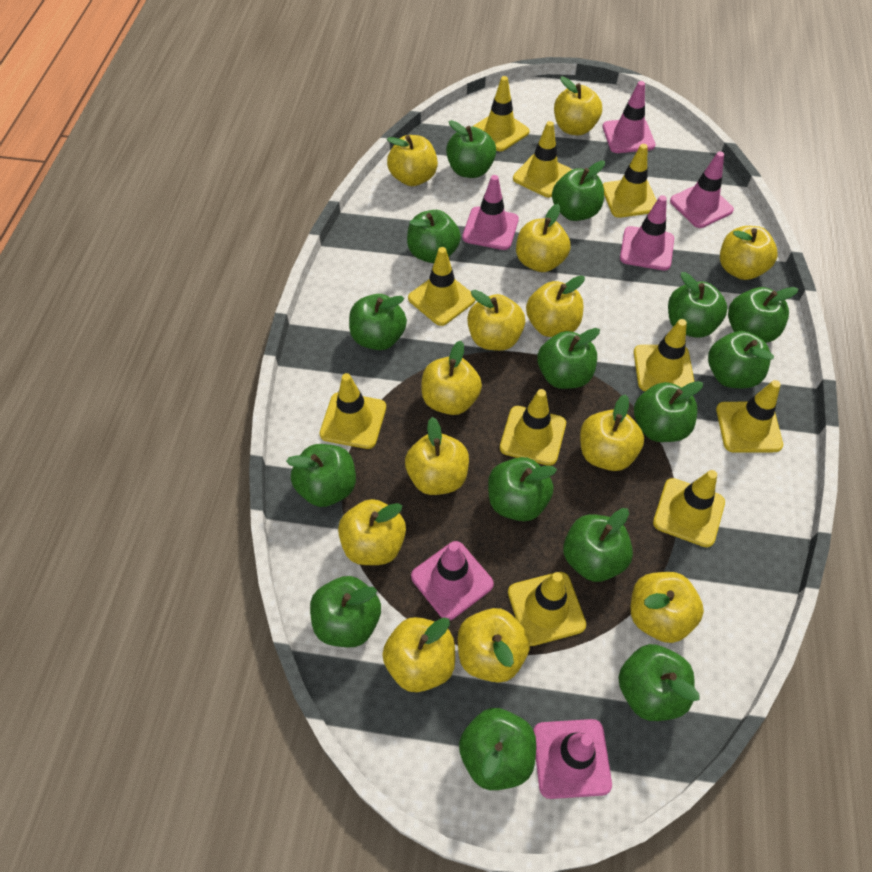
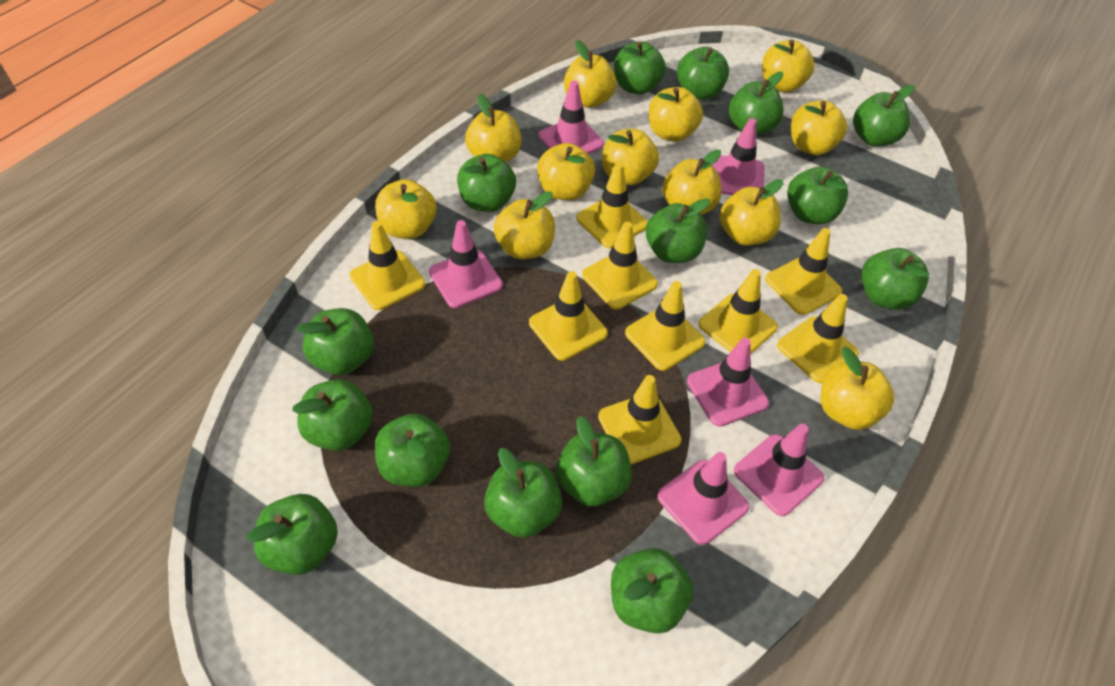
yellow apple: [338,499,406,565] [382,617,455,692] [387,135,438,186] [405,417,469,495] [421,341,482,415] [458,608,530,683] [467,290,525,351] [516,204,571,272] [526,275,585,337] [554,76,602,135] [580,394,644,471] [631,572,704,643] [720,226,778,280] = 13 -> [375,179,437,239] [465,94,522,163] [494,191,555,259] [537,143,595,200] [564,40,617,108] [602,129,659,185] [649,87,703,142] [662,150,721,215] [720,179,783,246] [762,39,815,93] [791,100,847,155] [821,347,894,430] = 12
yellow traffic cone: [320,373,386,449] [408,247,475,326] [472,76,530,151] [500,389,566,466] [508,572,586,646] [513,121,572,198] [603,144,657,218] [634,319,694,391] [653,470,725,547] [716,380,783,453] = 10 -> [350,221,426,310] [529,271,608,361] [576,163,648,248] [582,222,658,309] [598,375,682,464] [625,281,705,371] [699,269,778,355] [765,228,842,315] [777,294,859,383] = 9

